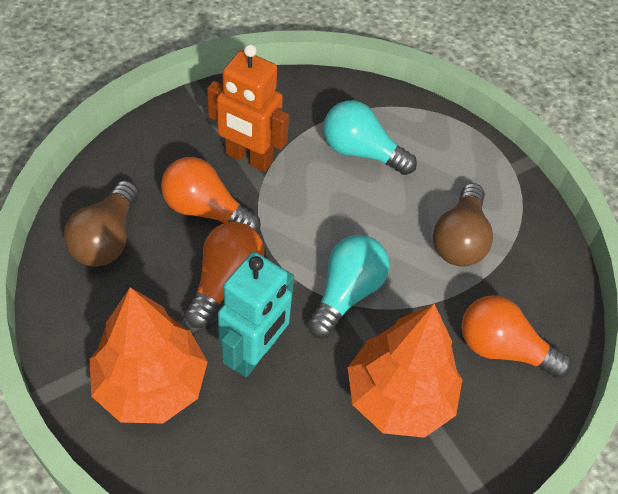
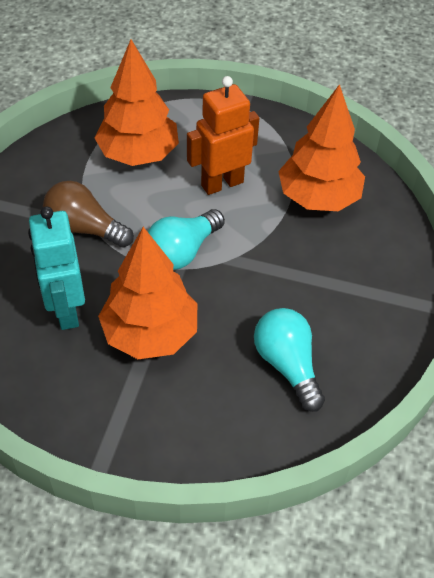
brown light bulb: [64,180,138,267] [433,183,493,266] = 2 -> [43,181,134,248] = 1
orange light bulb: [161,157,261,233] [185,222,264,328] [461,295,572,378] = 3 -> none = 0
orange tree: [90,287,208,423] [348,304,463,438] = 2 -> [95,39,179,166] [98,227,197,359] [278,84,365,211] = 3

